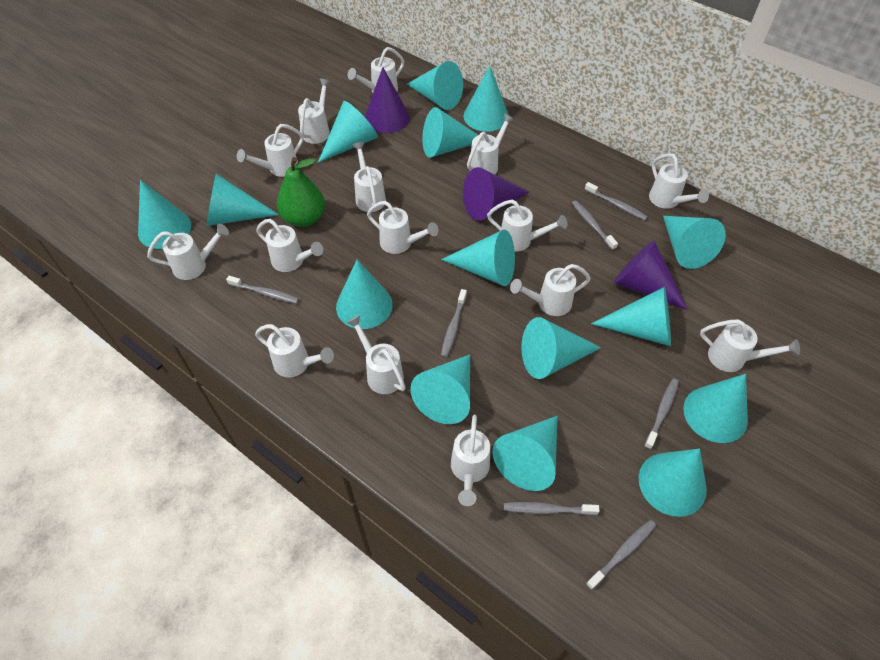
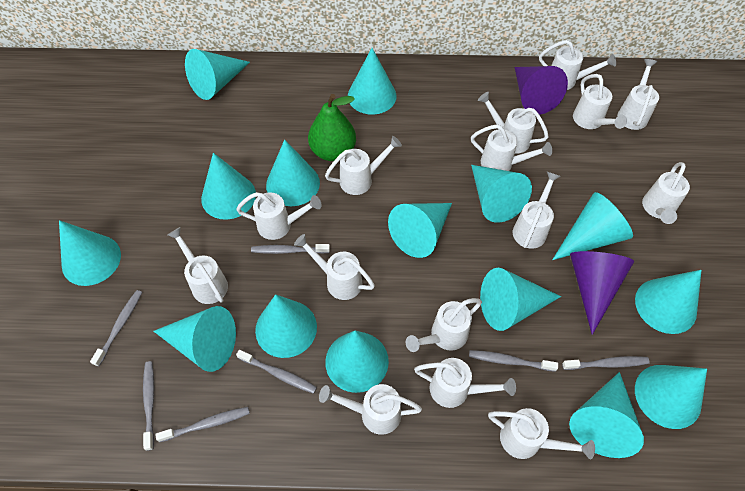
purple cone: [365,67,410,133] [463,167,529,221] [614,241,688,310] = 3 -> [515,66,568,115] [570,251,635,335] = 2

